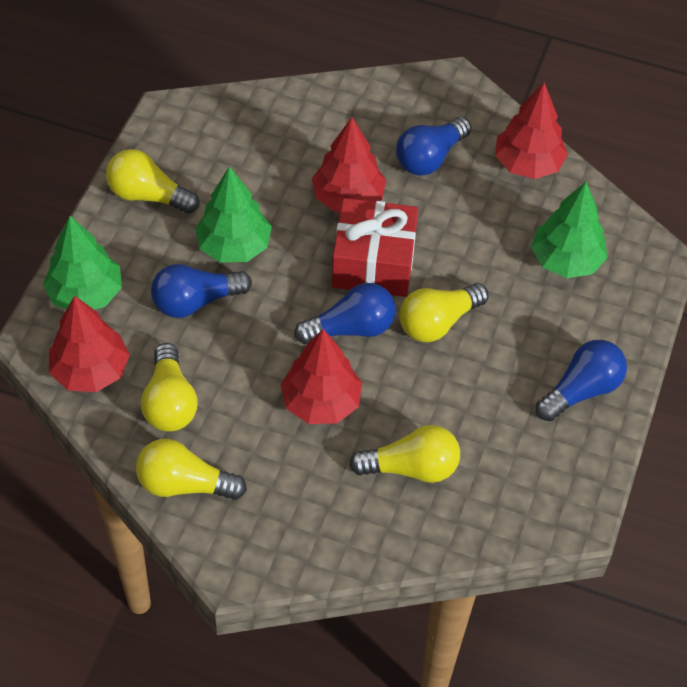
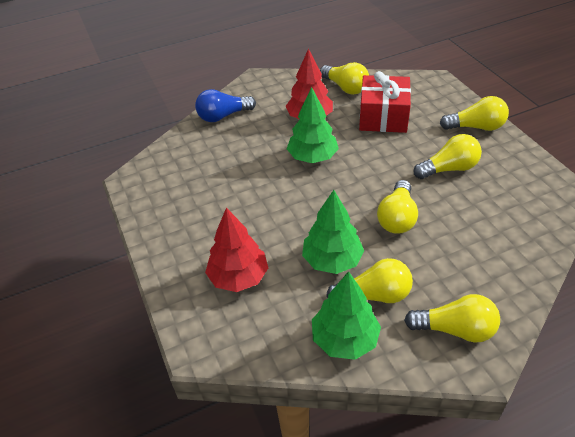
blue light bulb: [151,264,252,318] [294,283,396,344] [396,117,472,176] [536,340,627,421] = 4 -> [195,89,256,122] = 1
red tree: [49,296,130,392] [280,329,362,424] [312,117,386,212] [495,82,568,179] = 4 -> [205,208,268,292] [286,48,333,119] = 2
yellow light bulb: [106,149,200,214] [136,439,247,500] [141,343,197,432] [349,425,460,483] [399,283,488,342] = 5 -> [320,62,369,95] [326,258,413,303] [377,180,418,234] [404,294,500,343] [414,134,482,179] [440,96,509,131] = 6

